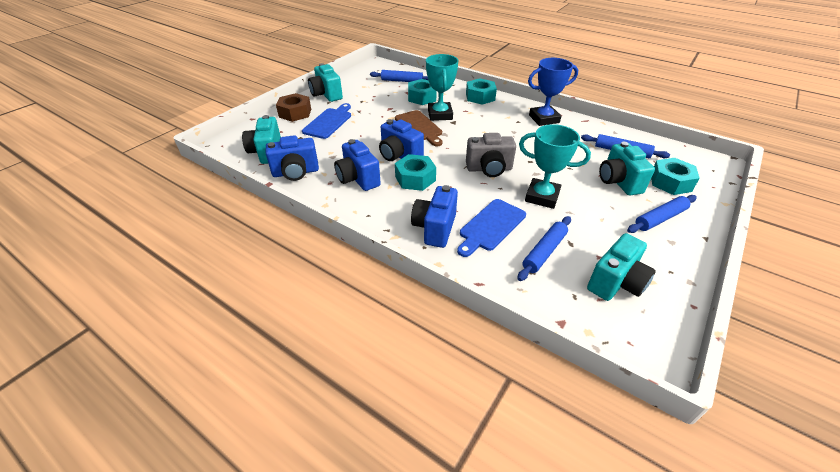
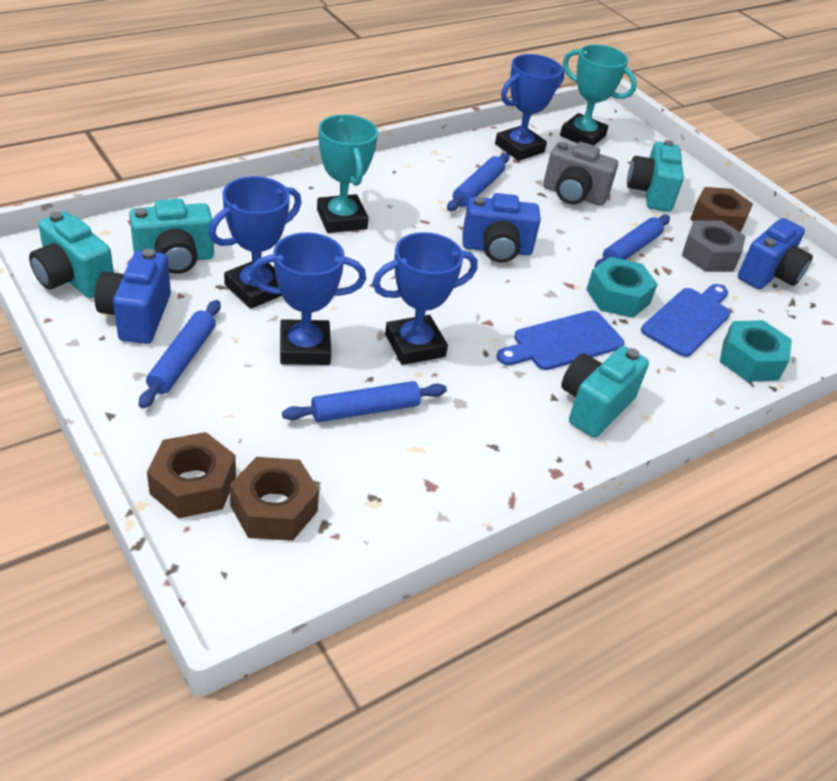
blue camera: [266,135,319,181] [334,139,381,191] [379,119,424,161] [411,185,458,248] = 4 -> [95,249,171,344] [462,193,541,263] [738,218,813,290] = 3
blue trophy: [528,58,578,126] = 1 -> [209,176,301,309] [249,232,366,365] [372,232,478,365] [495,54,565,161] = 4
brown cutting board: [395,110,442,146] = 1 -> none = 0
brown nut: [276,93,311,122] = 1 -> [147,432,236,518] [230,457,319,541] [690,187,753,233] = 3
grey nut: none = 0 -> [682,220,746,272] = 1
turquoise nut: [395,154,436,191] [408,79,437,105] [466,78,497,105] [651,158,700,195] = 4 -> [586,257,658,318] [720,320,792,382] = 2

